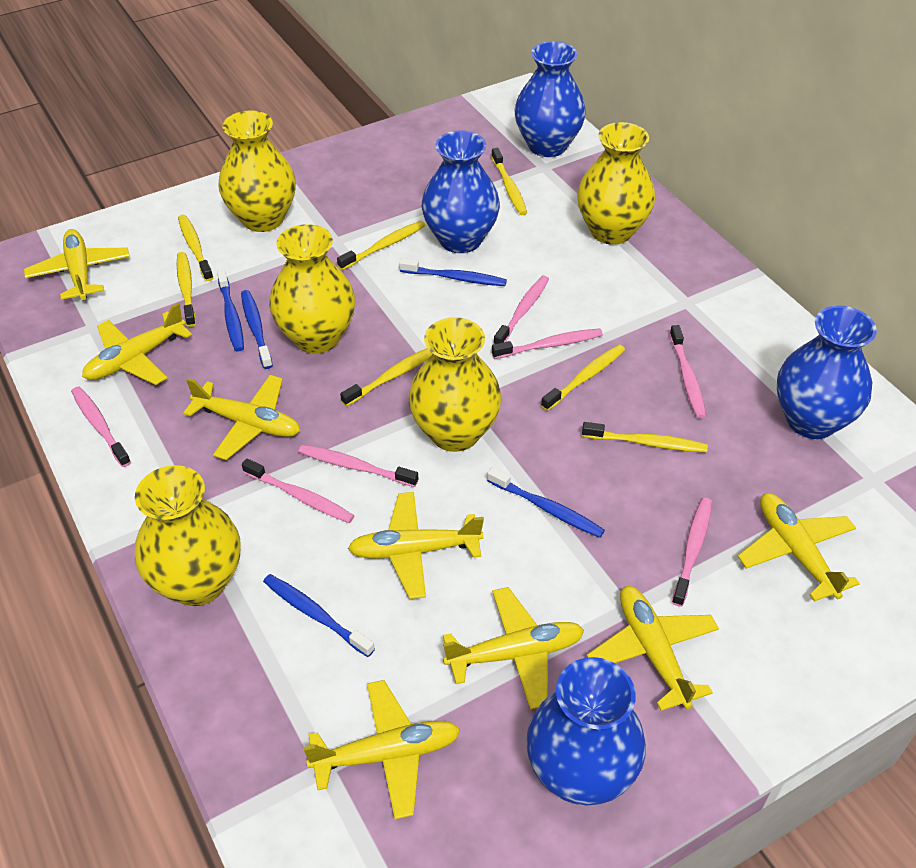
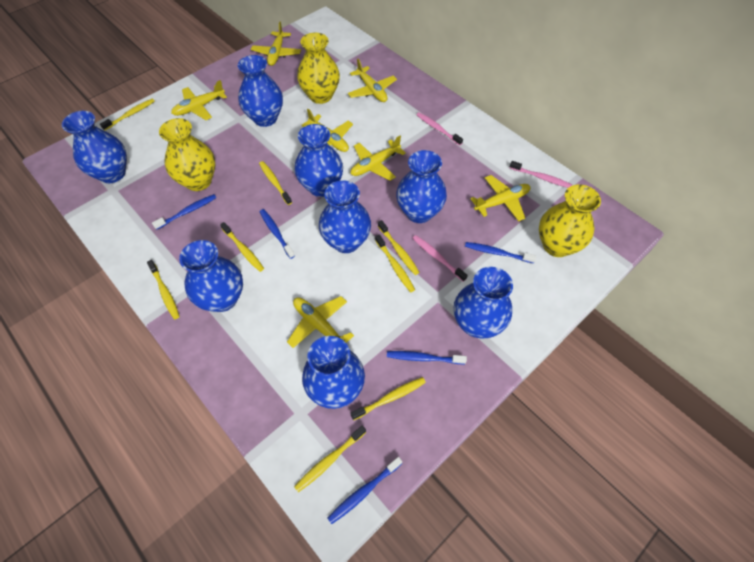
blue vase: [422,131,500,253] [515,41,586,157] [526,657,646,805] [777,305,877,439] = 4 -> [62,111,127,183] [179,240,243,312] [238,55,283,127] [294,124,343,197] [302,336,365,409] [319,180,371,253] [396,150,447,223] [454,267,513,339] = 8
pink toothbrush: [71,387,131,467] [242,458,355,523] [299,445,418,487] [492,328,603,359] [493,276,549,344] [669,325,706,419] [672,498,712,607] = 7 -> [413,235,468,282] [416,112,463,146] [510,161,572,188] = 3
yellow plane: [24,229,130,300] [82,303,192,385] [183,375,300,460] [303,680,460,820] [348,492,484,599] [443,587,584,709] [587,586,719,711] [738,493,860,602] = 8 -> [171,80,227,120] [251,22,301,66] [287,296,354,348] [302,109,353,152] [348,59,397,102] [351,136,406,181] [471,175,530,221] = 7
yellow toothbrush: [177,252,196,327] [178,215,213,281] [337,221,426,270] [340,348,432,406] [491,148,527,215] [541,345,625,411] [582,422,708,452] = 7 -> [100,99,155,131] [147,260,180,319] [220,222,264,272] [259,161,292,205] [294,425,366,492] [350,377,426,420] [375,235,415,292] [378,220,420,275] = 8
yellow vase: [135,465,241,606] [219,111,296,232] [269,224,355,353] [408,317,501,452] [577,122,655,245] = 5 -> [159,118,215,191] [297,33,340,104] [539,184,601,257] = 3

